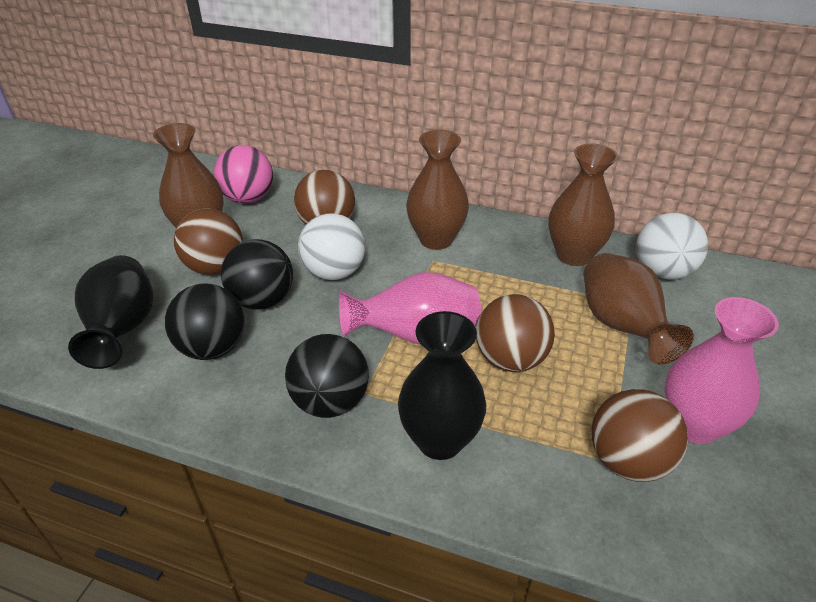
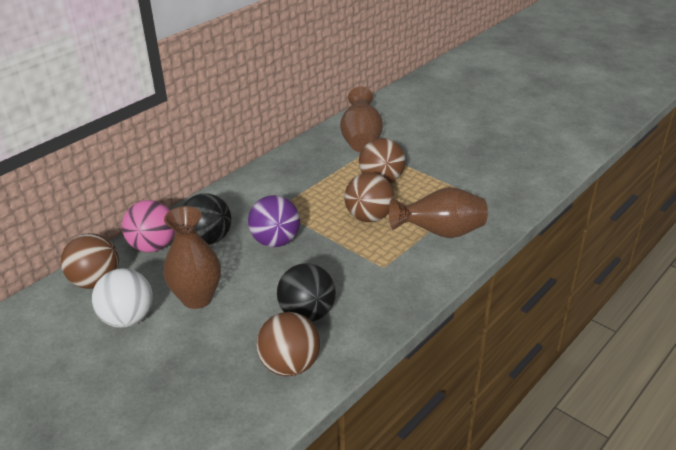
black ball: [165,284,245,360] [221,239,293,309] [285,334,369,418] = 3 -> [183,193,231,245] [277,263,336,322] = 2
black vase: [68,255,153,369] [398,311,486,460] = 2 -> none = 0
brown vase: [153,123,224,228] [406,130,469,250] [549,143,618,266] [583,253,694,364] = 4 -> [163,206,221,309] [340,87,383,152] [389,187,488,238] = 3
pink vase: [339,272,481,344] [664,297,779,444] = 2 -> none = 0
purple ball: none = 0 -> [248,195,300,247] = 1
white ball: [298,213,365,280] [636,213,708,280] = 2 -> [92,268,153,328] = 1

